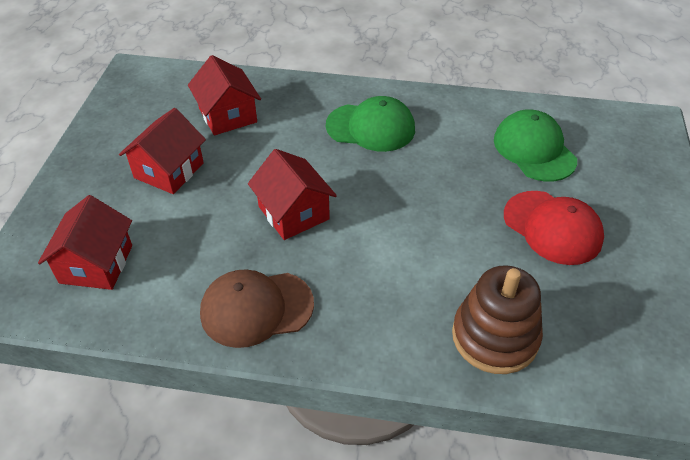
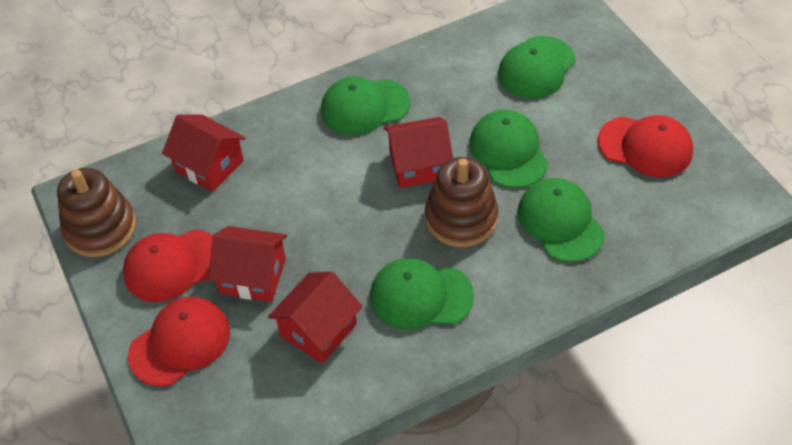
brown cap: [200,269,314,348] = 1 -> none = 0
brown stacking toy: [452,265,543,374] = 1 -> [57,168,136,257] [425,157,498,247] = 2
green cap: [326,96,415,152] [494,109,577,181] = 2 -> [321,76,411,135] [370,258,474,330] [470,110,549,188] [498,36,576,99] [517,178,605,262] = 5
red cap: [504,191,604,265] = 1 -> [123,229,213,302] [128,297,230,387] [598,115,693,177] = 3

